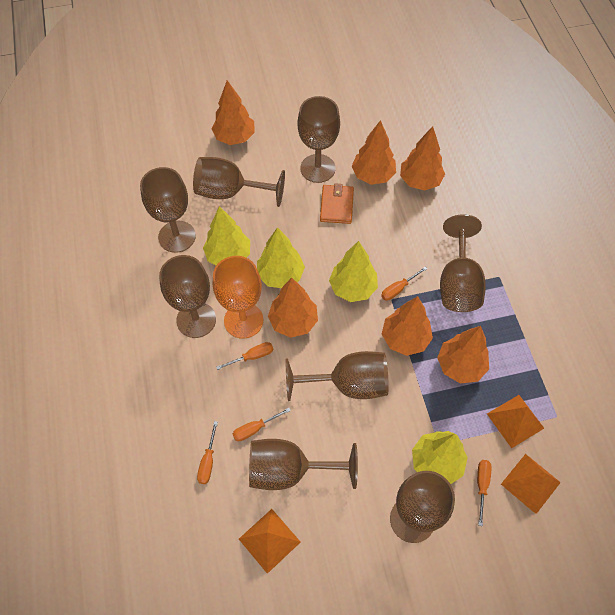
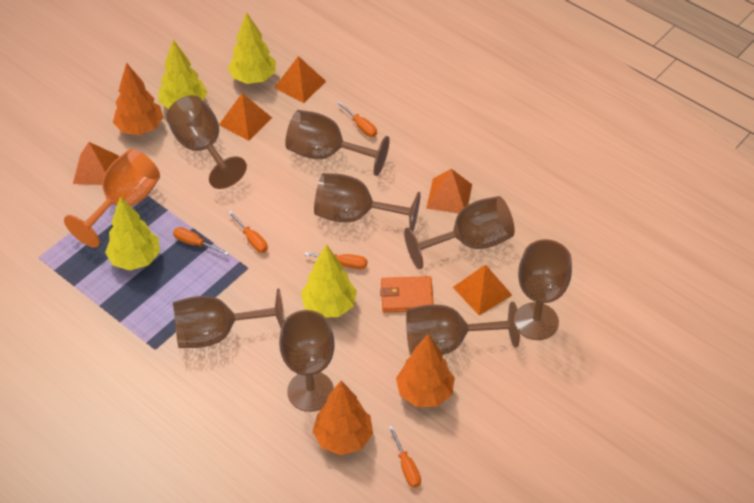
orange pyramid: [239,509,300,574] [487,395,544,448] [501,454,561,514] = 3 -> [73,142,119,185] [219,93,272,141] [274,56,326,103] [426,169,472,213] [453,264,512,315] = 5
orange tree: [212,80,255,145] [268,278,318,338] [352,120,396,185] [382,296,433,356] [400,126,445,191] [437,326,489,384] = 6 -> [113,63,163,135] [313,381,373,455] [396,334,455,407] = 3

